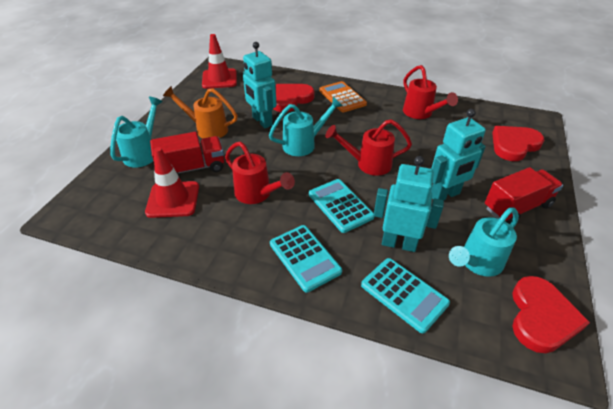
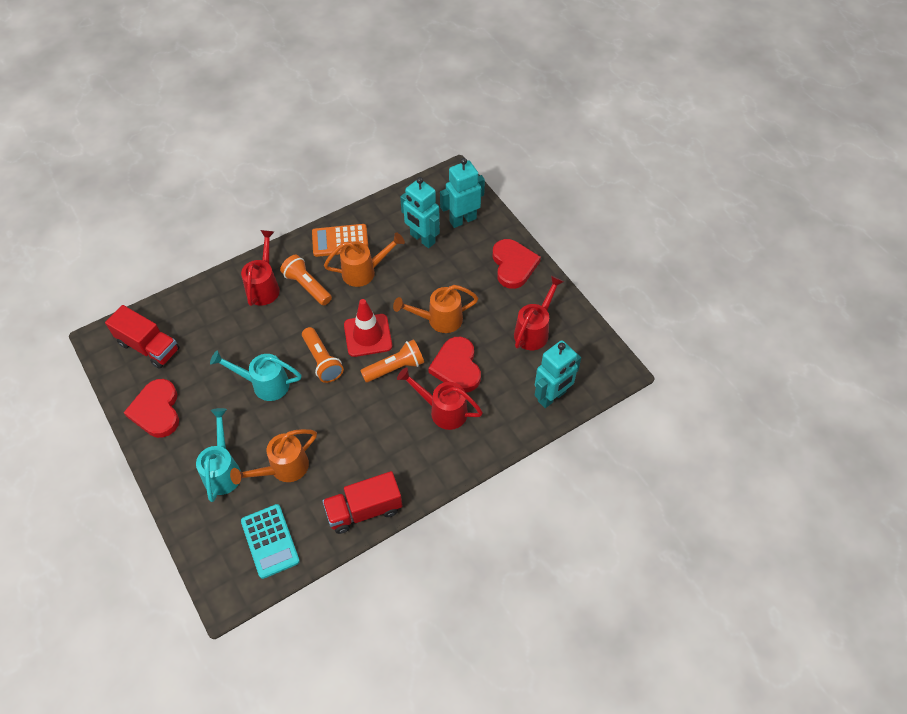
orange flashlight: none = 0 -> [280,255,332,306] [302,327,344,383] [360,339,424,382] = 3
orange watering can: [163,86,238,138] = 1 -> [230,429,317,485] [324,232,405,287] [393,285,478,333] = 3
red traffic cone: [145,147,199,218] [202,34,237,89] = 2 -> [344,299,392,357] = 1
turquoise calculator: [270,225,342,292] [309,179,374,233] [361,258,450,333] = 3 -> [241,504,300,579] = 1
turquoise watering can: [110,97,163,167] [269,97,343,156] [449,208,519,277] = 3 -> [196,408,241,502] [210,351,302,401] = 2

